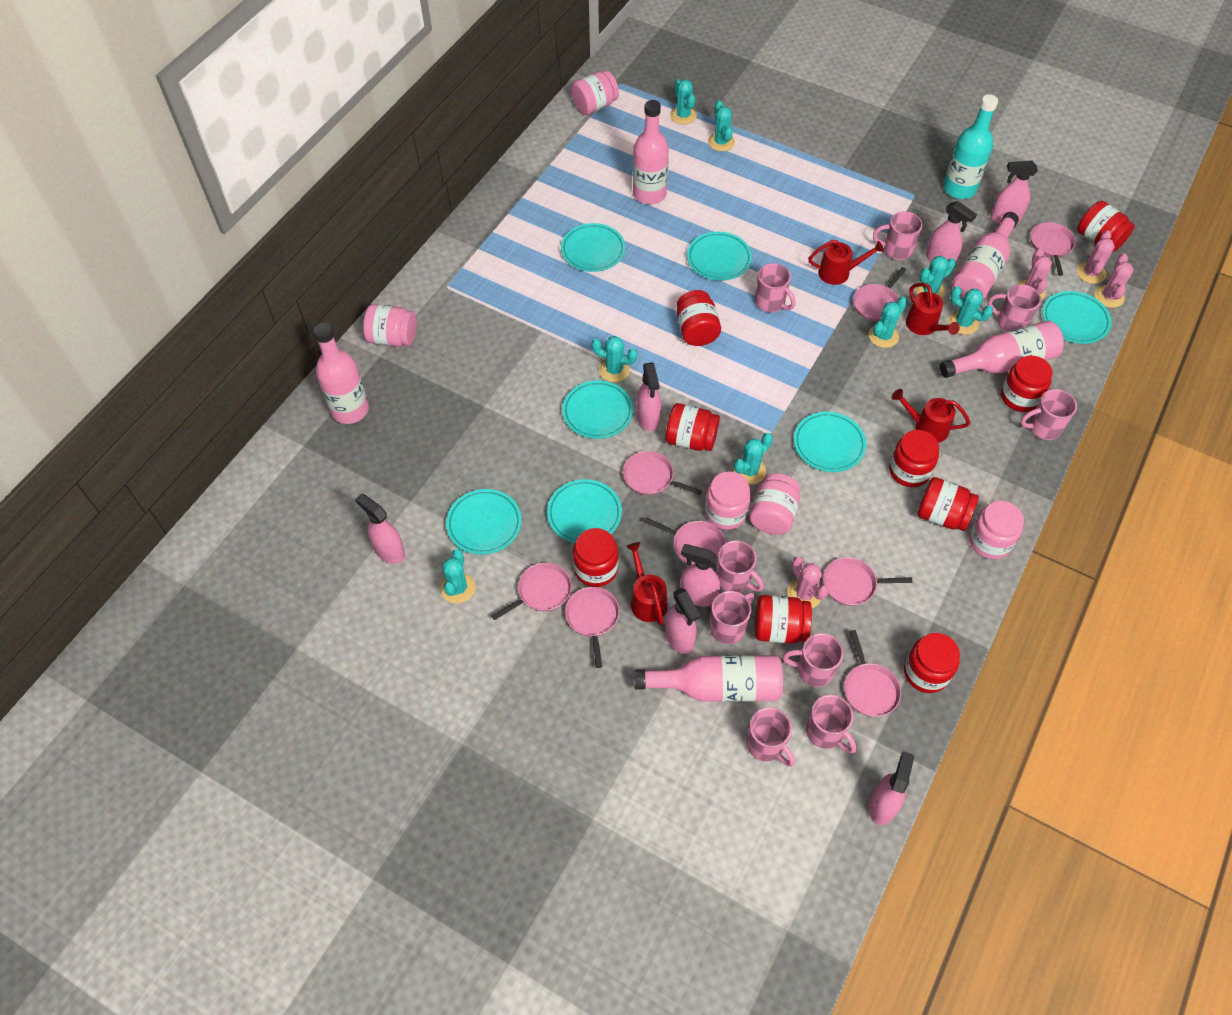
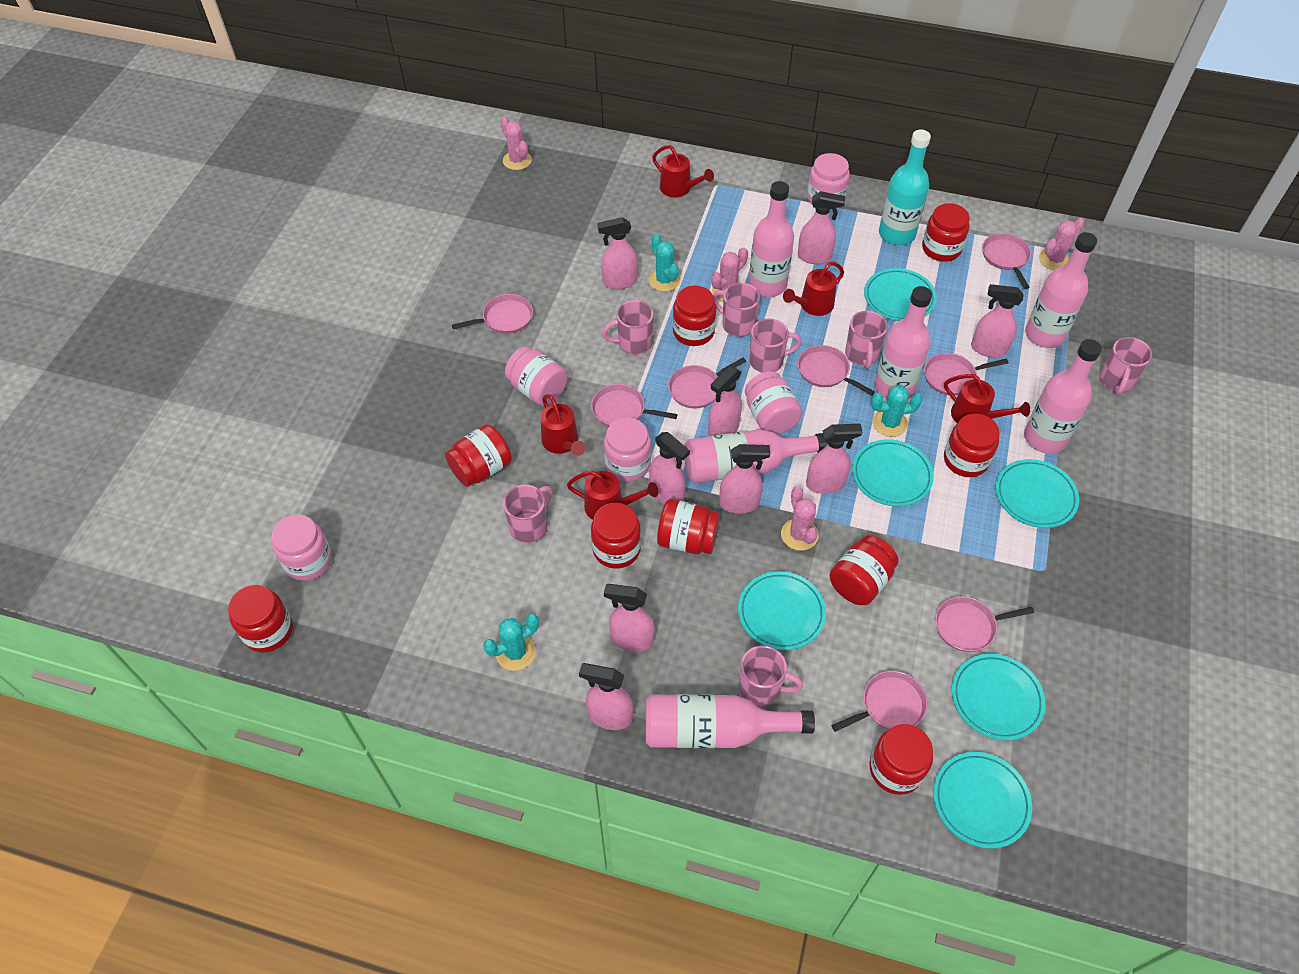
pink bottle: [313,323,369,424] [633,100,669,204] [634,655,783,702] [940,321,1064,378] [952,212,1019,299] = 5 -> [646,694,815,748] [684,430,828,483] [749,181,794,297] [874,286,932,399] [1024,339,1102,454] [1025,232,1097,348] = 6
pink mug: [710,591,754,644] [716,540,764,592] [746,707,795,767] [755,263,796,312] [782,633,844,687] [806,695,857,754] [873,211,923,260] [988,284,1041,332] [1020,389,1077,440] = 9 -> [503,484,552,543] [602,300,654,355] [713,283,760,337] [739,645,803,707] [749,319,801,373] [845,311,888,369] [1100,337,1152,395] = 7
pink spray bottle: [355,493,405,564] [636,362,661,431] [665,588,700,654] [680,544,720,607] [869,751,914,825] [926,201,977,263] [991,160,1038,224] = 7 -> [579,663,633,730] [597,217,638,289] [604,584,655,652] [649,432,690,504] [708,366,742,436] [719,444,770,513] [798,191,845,264] [806,424,863,494] [971,284,1024,357] = 9
red watering can: [626,542,668,625] [808,240,884,285] [892,389,970,443] [906,283,960,335] = 4 -> [541,394,586,456] [567,470,658,520] [652,145,714,197] [783,262,844,316] [944,374,1030,423] = 5
turquoise cactus: [441,549,476,603] [591,336,637,382] [670,79,697,125] [708,100,735,151] [733,433,773,485] [869,297,907,348] [915,256,956,299] [948,286,993,335] = 8 -> [483,614,539,671] [649,234,681,292] [871,385,923,437] = 3
turquoise plate: [446,489,522,555] [547,479,622,543] [561,223,625,272] [562,380,633,439] [687,232,752,281] [794,412,866,472] [1042,291,1112,344] = 7 -> [738,571,826,650] [852,439,934,507] [864,268,937,321] [933,752,1032,849] [952,654,1046,740] [995,459,1079,528] = 6

